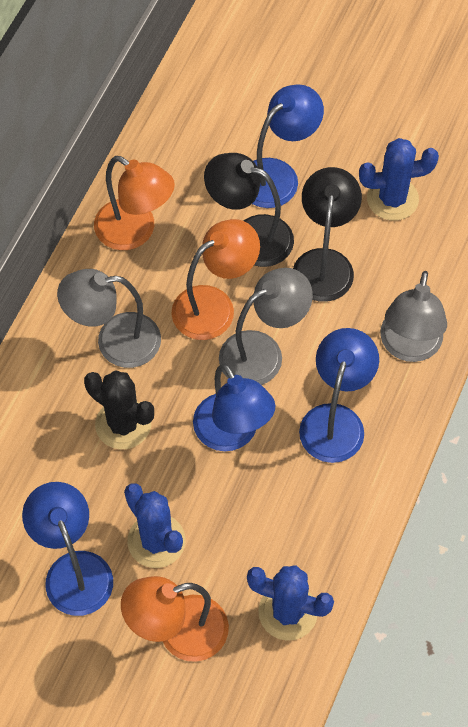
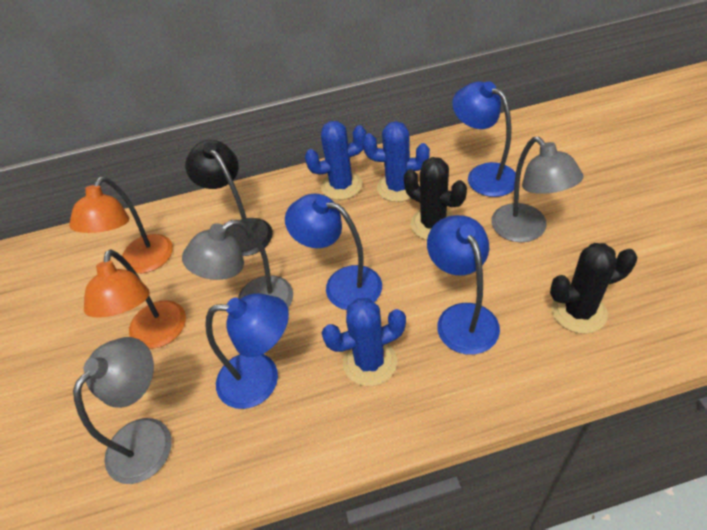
black cactus: [84,370,154,449] = 1 -> [404,157,467,240] [550,243,637,334] = 2
black lamp: [204,153,294,267] [293,167,362,302] = 2 -> [185,140,273,256] = 1
orange lamp: [94,156,175,250] [121,576,229,662] [171,219,260,340] = 3 -> [69,176,173,273] [84,250,186,349] = 2

